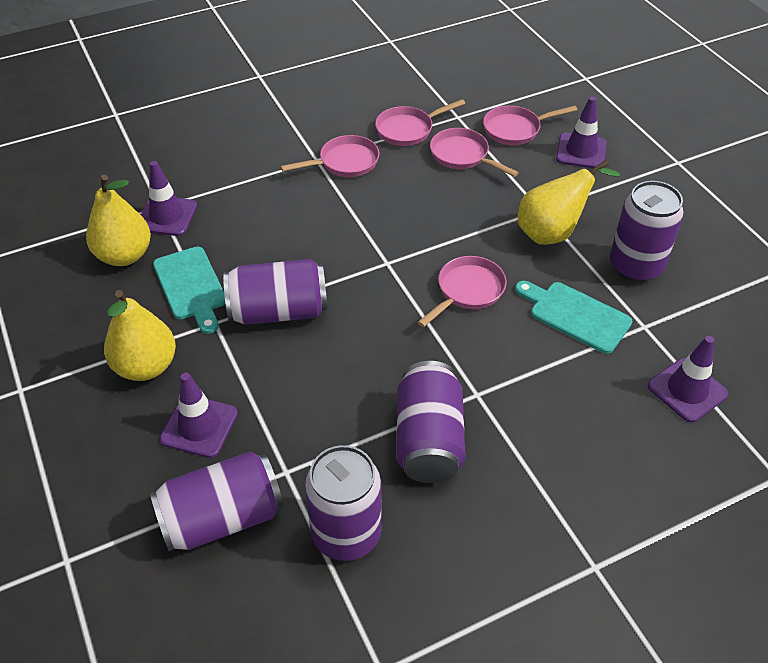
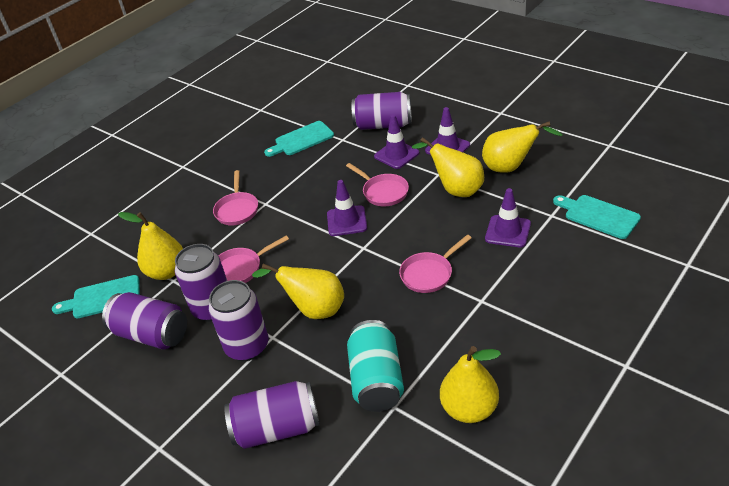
pink pan: [280,135,379,177] [375,99,465,146] [417,256,507,327] [430,128,519,177] [483,105,577,145] = 5 -> [213,170,258,226] [218,235,289,283] [346,163,409,206] [399,235,472,293] = 4
turquoise can: none = 0 -> [347,320,404,412] = 1
turquoise cutting board: [153,247,225,334] [515,281,633,354] = 2 -> [52,275,140,319] [264,121,334,157] [553,195,641,239] = 3
yellow pear: [86,175,151,266] [104,290,176,381] [518,160,620,245] = 3 -> [118,212,183,280] [252,264,344,319] [412,137,484,197] [440,346,501,423] [482,121,563,173] = 5

